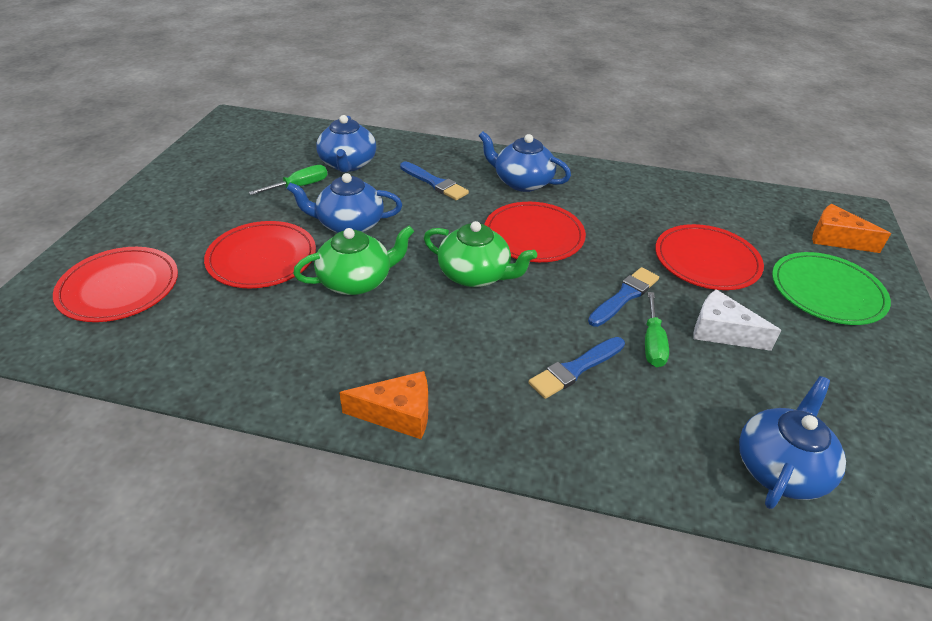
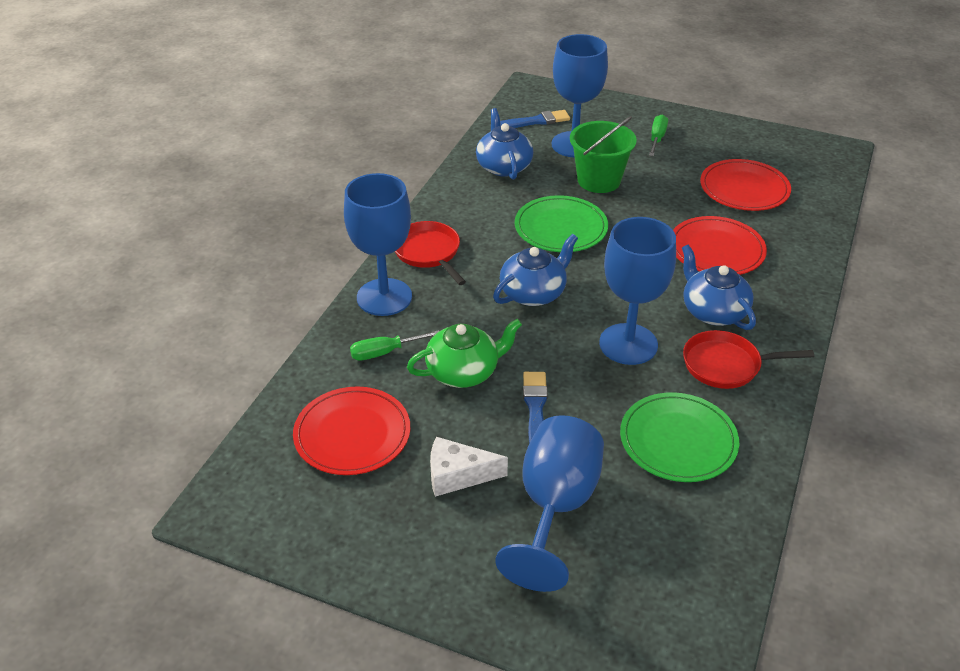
blue brush: [400,161,469,200] [529,337,625,399] [588,267,659,327] = 3 -> [500,110,570,128] [523,372,548,443] = 2
blue goblet: none = 0 -> [344,173,412,316] [495,415,604,592] [552,34,608,158] [599,217,676,365] = 4
blue teapot: [287,173,402,233] [316,115,376,172] [479,131,571,192] [739,376,846,509] = 4 -> [476,108,533,180] [493,234,578,306] [682,244,756,330] = 3
green bucket: none = 0 -> [570,116,637,193] = 1
green plate: [772,252,891,325] = 1 -> [515,195,608,252] [620,392,739,482] = 2
green teapot: [293,225,415,295] [424,221,537,287] = 2 -> [407,319,522,388] = 1
orange cheese: [339,371,428,439] [812,204,891,253] = 2 -> none = 0
red pan: none = 0 -> [395,221,466,285] [683,330,814,389] = 2
red plate: [53,247,178,322] [204,221,316,288] [484,202,586,262] [655,224,764,290] = 4 -> [293,387,410,475] [673,216,767,275] [700,159,791,211] = 3

